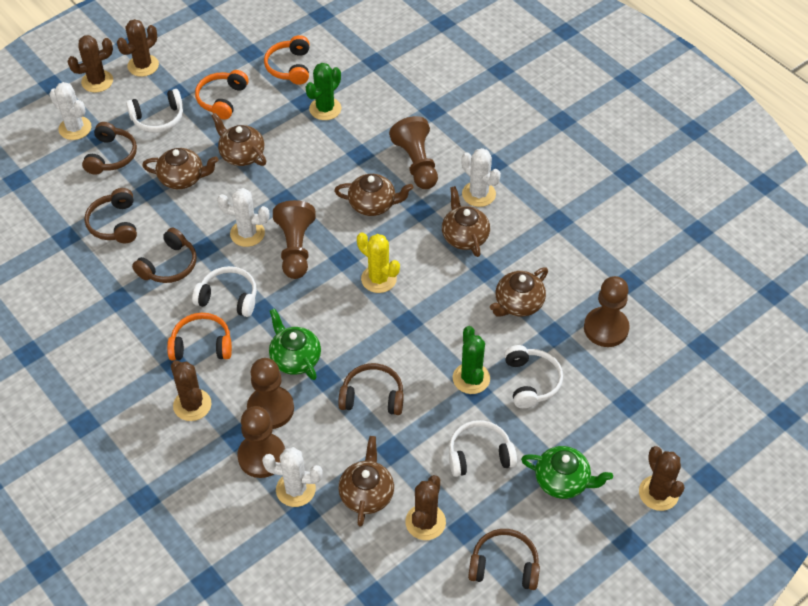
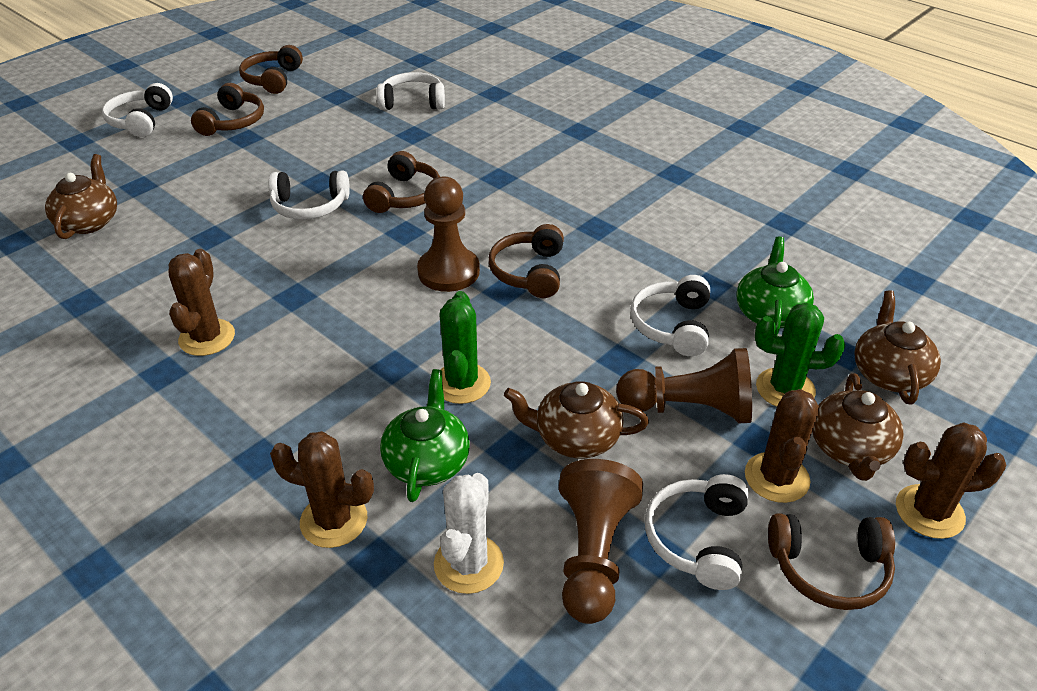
brown cactus: [67,35,113,93] [117,19,159,77] [171,361,211,421] [405,475,446,540] [639,446,685,511] = 5 -> [168,249,235,356] [270,431,374,548] [745,389,819,503] [896,422,1007,539] = 4
brown pawn: [237,406,285,478] [247,358,294,429] [273,200,316,279] [389,116,438,189] [584,276,629,347] = 5 -> [417,177,480,292] [559,459,643,624] [616,348,752,423] = 3
brown teapot: [142,148,219,189] [212,113,266,166] [334,174,413,216] [338,436,394,526] [442,186,490,257] [490,267,548,317] = 6 -> [45,154,117,239] [504,381,649,458] [812,373,904,481] [854,290,941,405] = 4
orange headphones: [167,313,232,360] [195,70,249,120] [264,35,310,85] = 3 -> none = 0
white cactus: [49,82,92,140] [217,188,270,247] [262,447,323,507] [461,148,501,207] = 4 -> [434,473,504,594] = 1
white headphones: [126,89,183,133] [192,266,257,317] [449,420,517,477] [504,345,563,408] = 4 -> [102,83,173,137] [269,170,350,220] [377,72,445,110] [630,275,710,356] [645,474,749,590] = 5
yellow cactus: [357,232,400,293] = 1 -> none = 0

